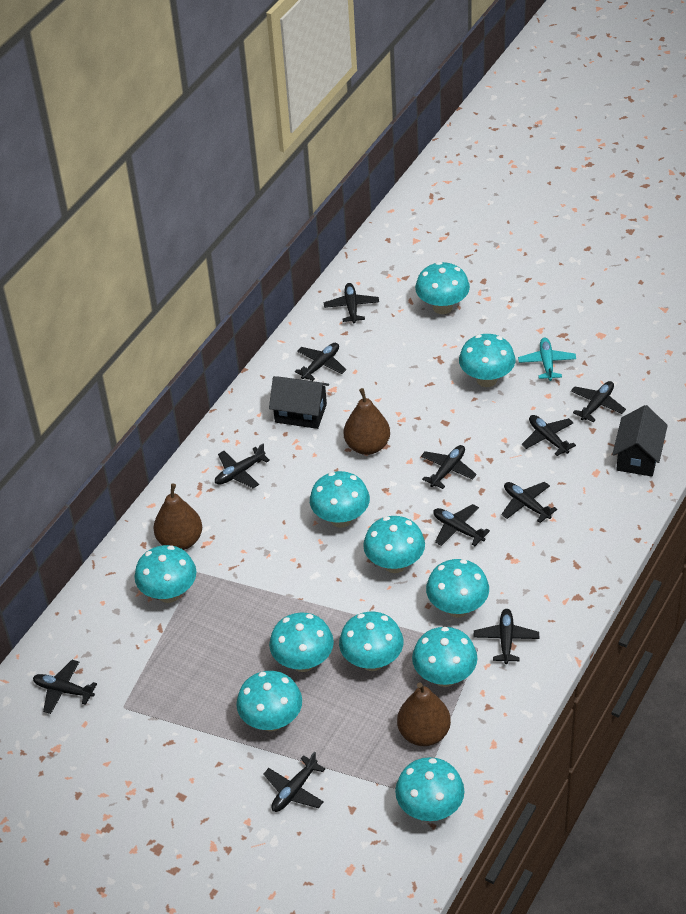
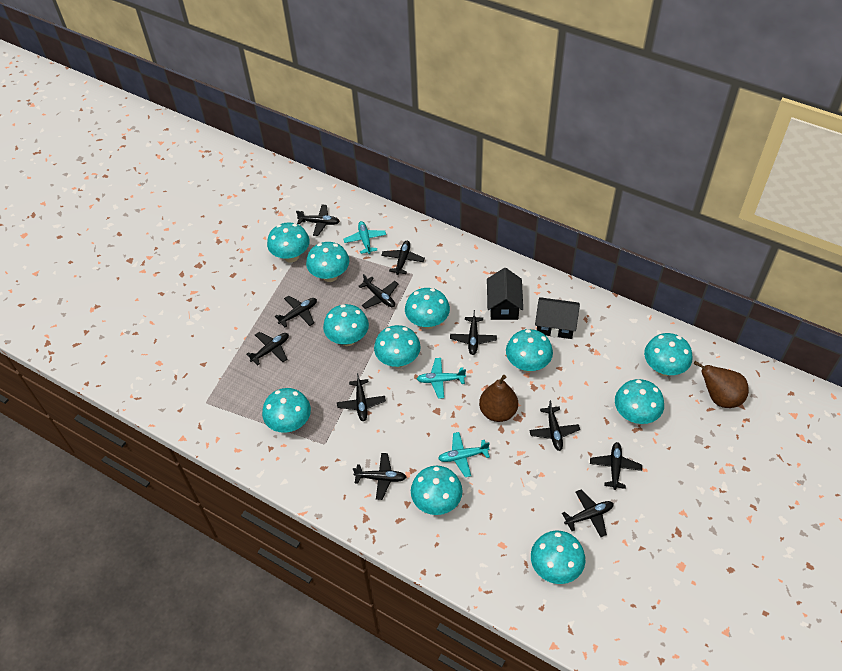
brown pear: [153,484,202,550] [344,388,390,455] [397,682,451,746] = 3 -> [479,375,518,422] [694,361,749,408] = 2
turquoise plane: [518,338,576,381] = 1 -> [344,221,386,254] [417,358,466,399] [438,432,490,477] = 3

